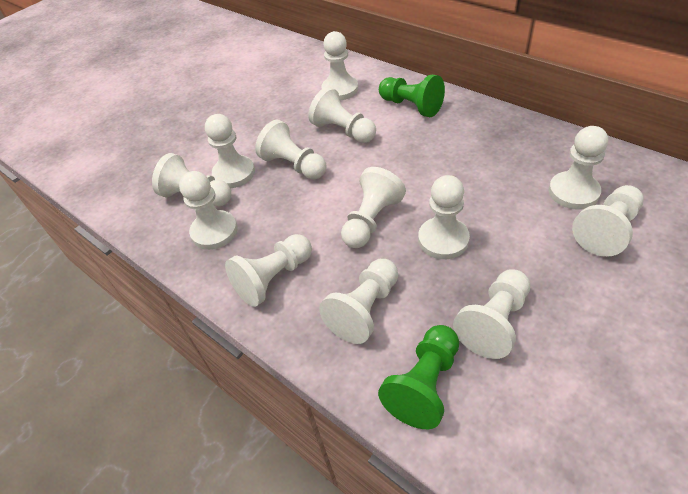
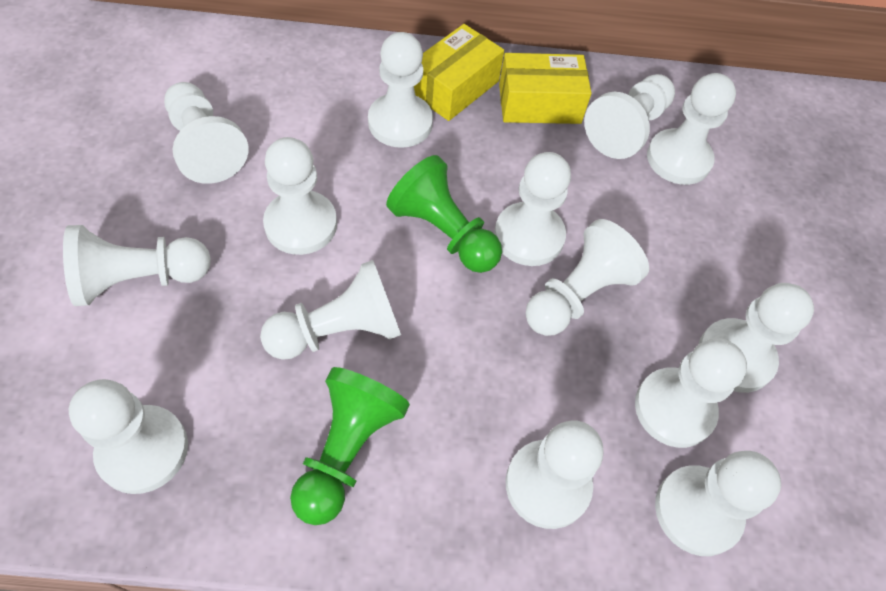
white pawn: [152,153,231,206] [179,171,238,250] [205,114,255,188] [225,234,312,307] [255,120,327,179] [308,87,376,143] [319,259,398,344] [321,31,358,100] [341,167,406,248] [418,175,470,259] [453,269,530,359] [549,126,608,209] [572,185,644,257] = 13 -> [63,225,211,306] [69,379,188,494] [164,82,249,184] [260,260,401,360] [263,137,337,255] [368,32,433,148] [494,152,571,266] [505,420,603,529] [525,219,649,336] [584,74,675,159] [635,338,747,448] [647,73,736,185] [655,451,781,556] [699,283,814,393] = 14
yellow box: none = 0 -> [414,24,504,121] [499,53,592,124] = 2

